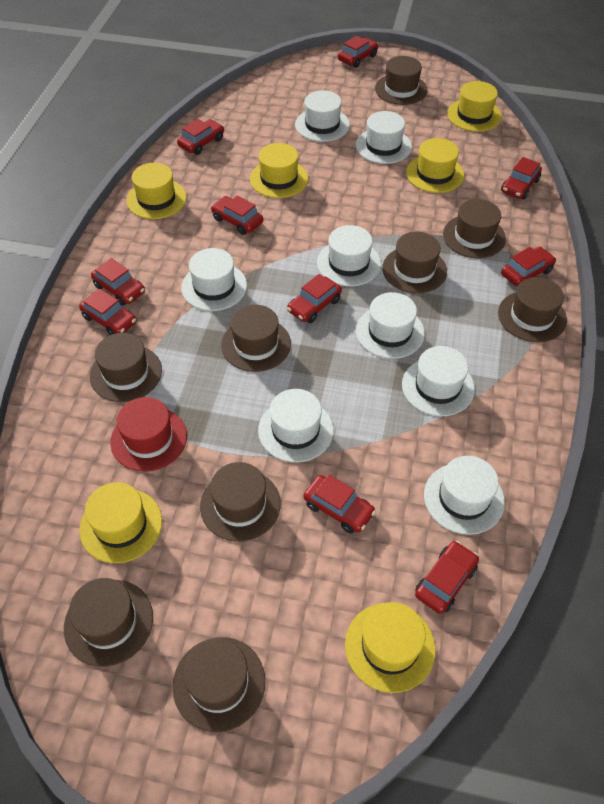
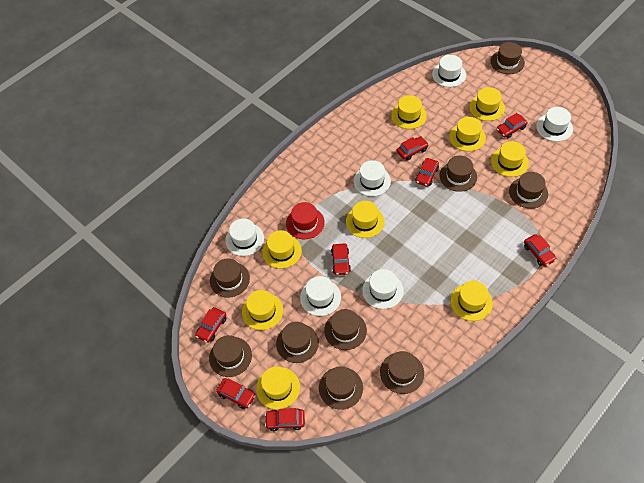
red car: [79,289,136,335] [91,258,145,306] [177,119,224,155] [211,196,263,235] [287,274,342,323] [304,474,376,534] [338,36,378,68] [415,541,479,614] [501,157,542,200] [501,247,556,287] = 10 -> [195,307,226,343] [216,378,256,409] [265,408,305,431] [331,243,351,275] [397,136,429,161] [415,158,439,187] [496,113,528,138] [524,234,556,267] = 8
white hat: [181,248,247,311] [258,389,334,462] [295,90,350,142] [317,225,381,286] [356,111,412,164] [356,292,425,359] [402,346,475,416] [424,456,505,535] = 8 -> [225,218,264,256] [300,276,341,316] [353,160,391,196] [362,269,404,309] [432,55,466,87] [536,107,573,142] = 6
yellow hat: [79,482,162,563] [126,163,187,219] [250,143,308,198] [345,602,436,693] [406,138,464,193] [447,81,502,132] = 6 -> [242,290,283,330] [256,366,300,409] [262,230,302,269] [346,201,385,238] [391,95,427,129] [449,117,486,151] [450,281,493,321] [469,87,505,121] [491,141,529,177] = 9

